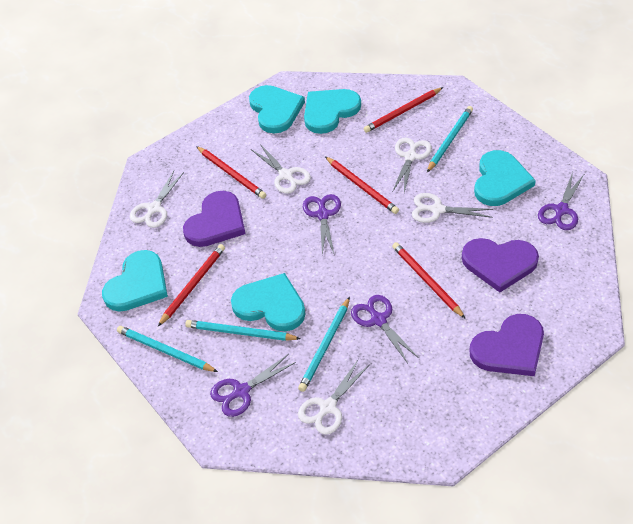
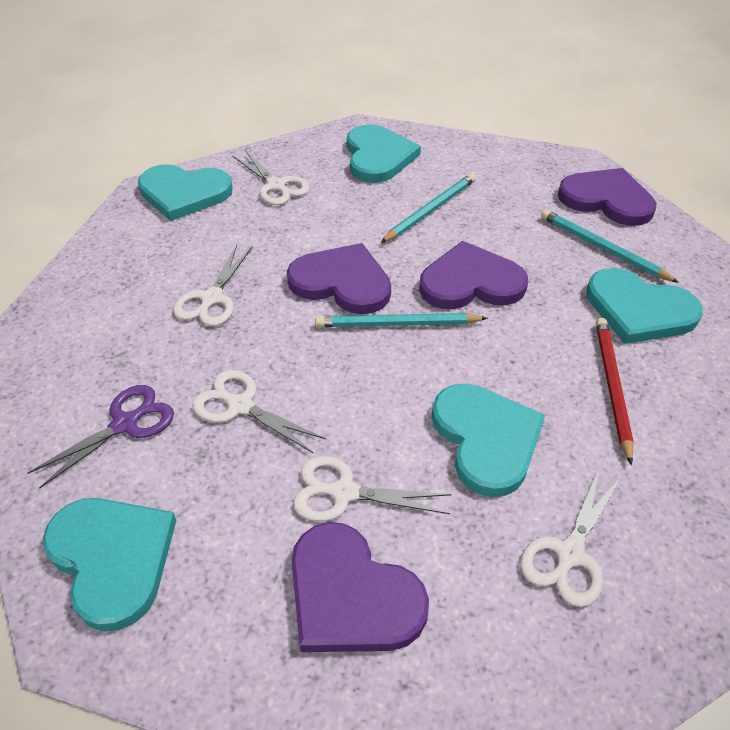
purple heart: [183,191,245,247] [462,238,539,292] [469,314,544,376] = 3 -> [287,243,391,314] [291,522,429,652] [419,241,528,309] [558,168,657,226] = 4
purple scissors: [210,354,296,417] [303,194,341,255] [351,295,419,362] [538,172,584,230] = 4 -> [27,385,174,489] = 1
red pencil: [158,244,225,326] [196,146,266,199] [325,156,399,214] [364,87,443,133] [392,242,466,319] = 5 -> [596,318,634,465] = 1
turquoise pencil: [117,326,218,372] [185,320,301,341] [298,297,350,392] [427,106,473,172] = 4 -> [315,313,488,327] [381,173,476,243] [541,209,679,283] = 3

